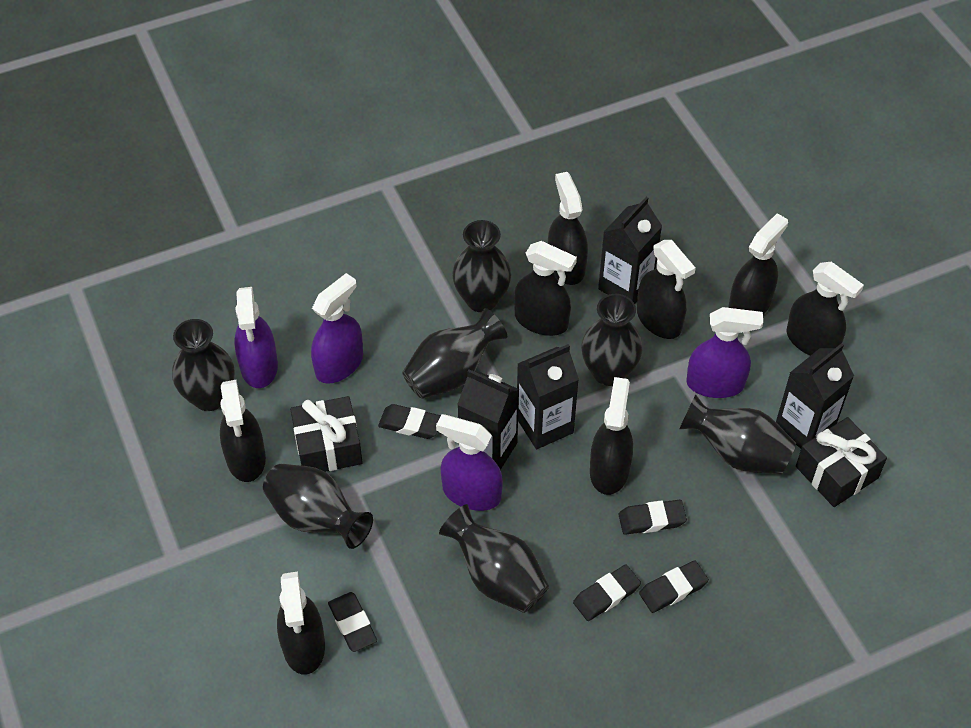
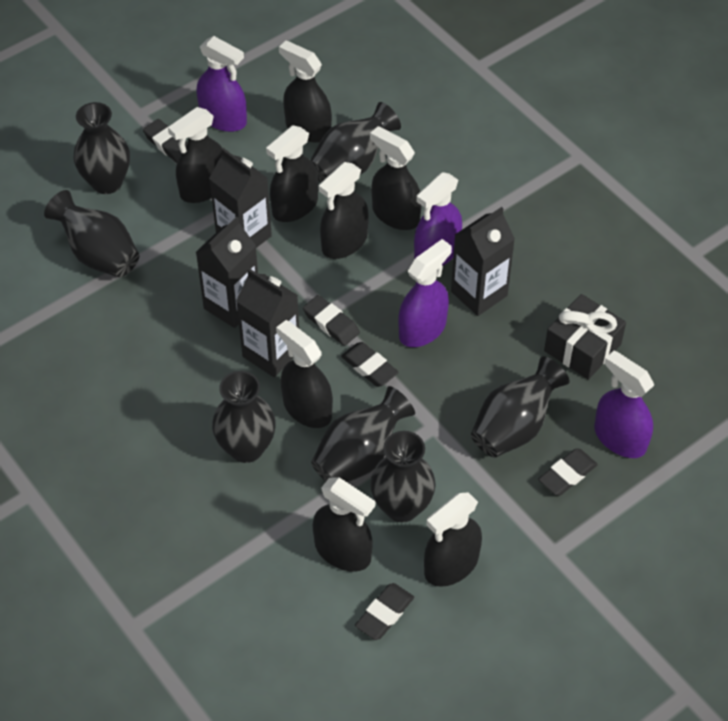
black gift: [290,396,363,472] [796,417,887,507] = 2 -> [544,294,626,380] = 1

